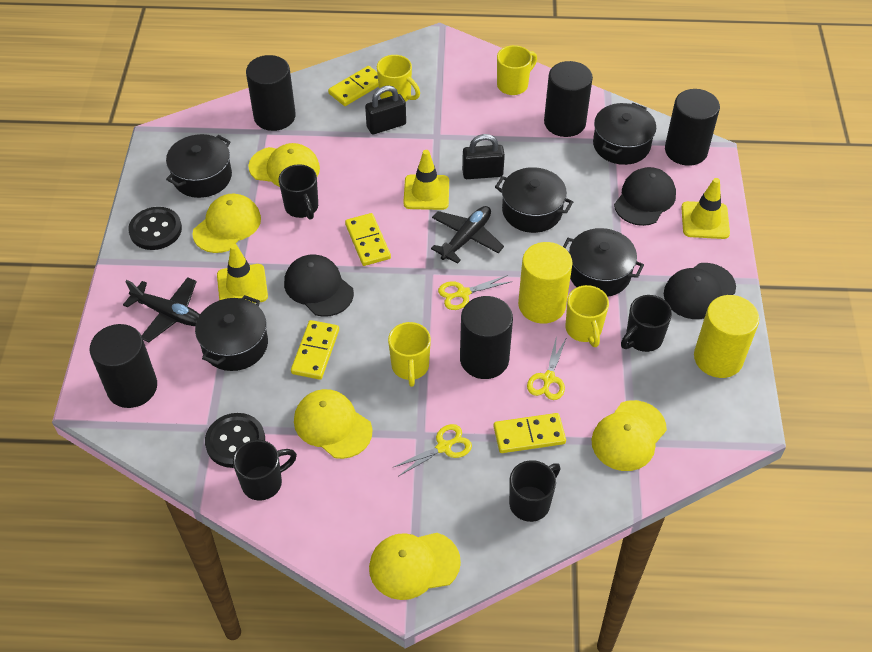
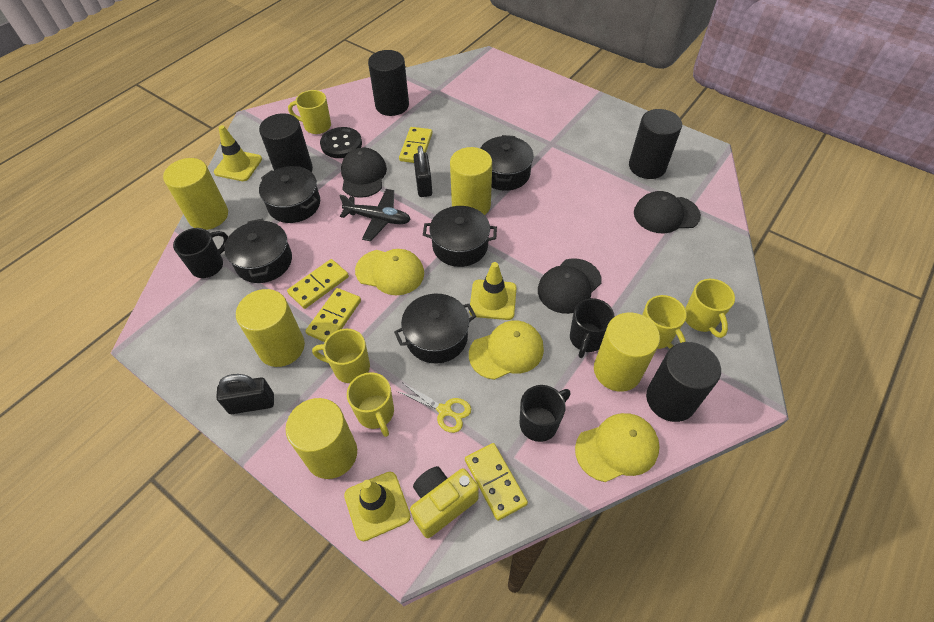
black button: [128,207,182,250] [205,413,265,468] = 2 -> [320,127,362,158] = 1
black cylinder: [90,324,157,408] [246,55,296,131] [460,296,513,379] [544,61,593,137] [665,89,720,166] = 5 -> [259,113,313,172] [368,50,409,116] [629,109,682,179] [646,342,721,422] = 4
black mug: [233,440,297,501] [279,164,318,220] [509,460,560,522] [621,295,672,352] = 4 -> [173,228,228,278] [519,385,570,442] [570,298,615,358] = 3
black plane: [123,277,200,342] [431,206,504,264] = 2 -> [339,189,411,241] = 1
yellow camera: none = 0 -> [410,466,479,538] = 1
yellow cap: [192,194,261,253] [248,143,320,187] [294,389,372,459] [369,533,461,600] [591,400,667,471] = 5 -> [355,249,424,295] [469,320,544,380] [575,413,660,482] = 3
yellow cylinder: [518,242,573,324] [694,295,759,378] = 2 -> [163,158,228,230] [236,289,305,367] [286,398,357,479] [450,147,492,215] [594,312,660,392] = 5
yellow mug: [377,55,420,102] [388,322,431,387] [497,45,537,95] [565,285,609,347] = 4 -> [288,90,331,134] [312,329,370,383] [347,372,394,437] [642,295,687,349] [685,279,735,338] = 5
yellow scissors: [392,424,472,476] [438,275,512,310] [527,335,567,400] = 3 -> [397,383,471,433] = 1

